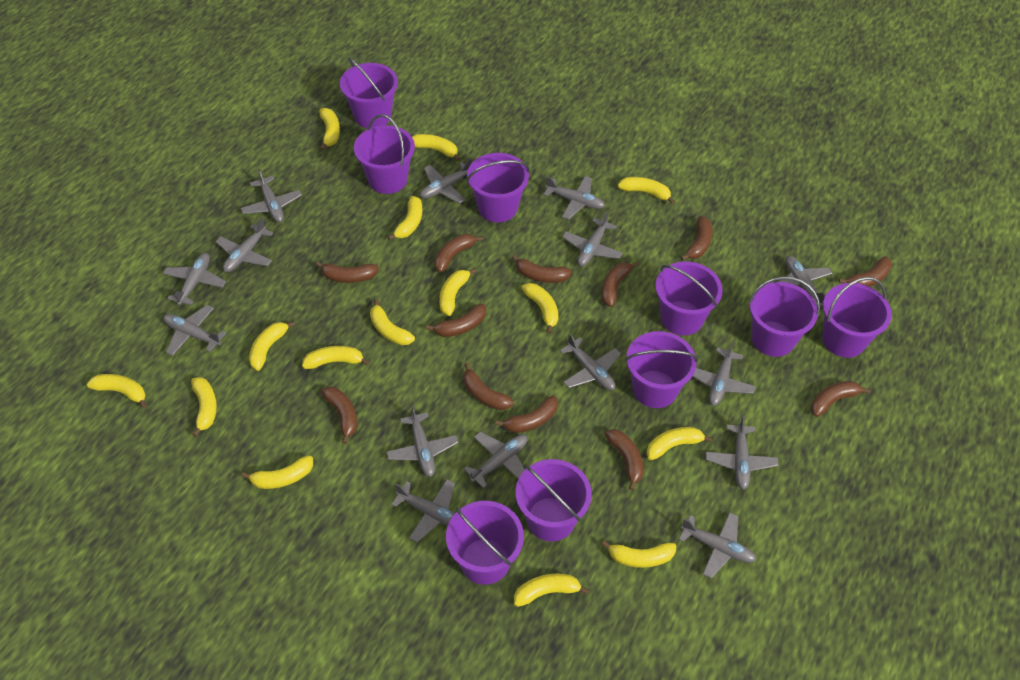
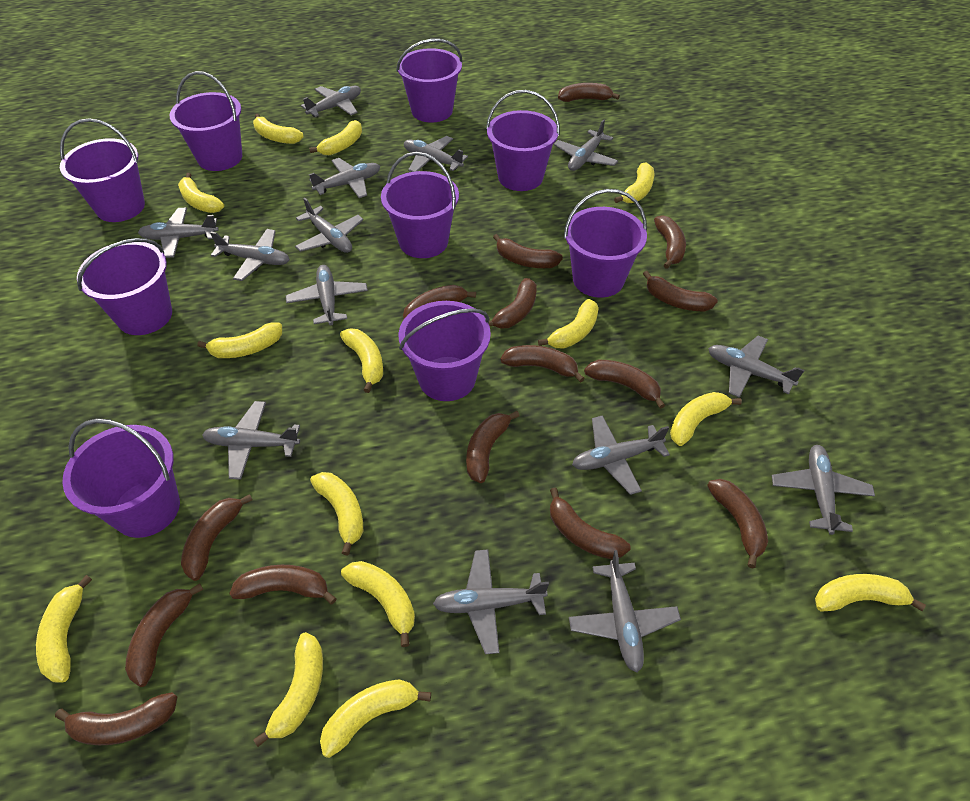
brown banana: [315,261,379,283] [321,386,357,444] [426,304,486,337] [434,234,483,273] [463,363,514,410] [496,395,558,433] [511,255,572,283] [601,262,639,307] [605,429,644,491] [680,216,712,261] [811,381,871,417] [839,256,892,287] = 12 -> [55,692,177,745] [125,583,203,687] [181,494,252,581] [229,565,337,605] [403,285,476,319] [466,411,520,483] [488,278,537,329] [493,234,563,268] [500,345,585,383] [550,487,630,559] [558,83,620,102] [584,360,665,409] [643,271,718,311] [654,215,686,269] [707,479,768,569] = 15
grey plane: [163,253,226,305] [163,305,226,356] [216,218,273,272] [241,169,302,222] [386,405,458,477] [391,479,455,542] [420,159,472,204] [464,432,527,488] [543,176,605,219] [560,333,621,390] [562,211,623,266] [679,512,756,578] [693,341,756,406] [706,416,778,490] [778,256,833,306] = 15 -> [138,208,219,258] [202,401,300,480] [210,229,290,281] [286,265,368,326] [295,198,364,253] [301,86,361,117] [309,158,380,198] [404,136,468,172] [433,549,549,654] [554,120,618,171] [569,550,681,672] [572,415,670,495] [708,336,804,398] [772,445,875,535] = 14
yellow banana: [87,374,147,408] [191,377,217,437] [242,455,313,489] [249,321,295,371] [302,346,370,369] [319,108,340,150] [370,299,415,345] [388,196,422,240] [412,134,460,161] [439,268,476,316] [514,574,589,607] [521,283,559,333] [602,541,676,568] [618,177,675,204] [646,427,712,460] = 15 -> [36,575,92,683] [178,173,224,213] [197,322,282,358] [253,114,303,144] [253,632,323,747] [309,120,362,155] [310,472,363,555] [320,679,431,758] [340,328,383,393] [341,561,415,647] [538,299,599,349] [614,162,654,203] [670,392,742,446] [815,574,926,612] = 14

